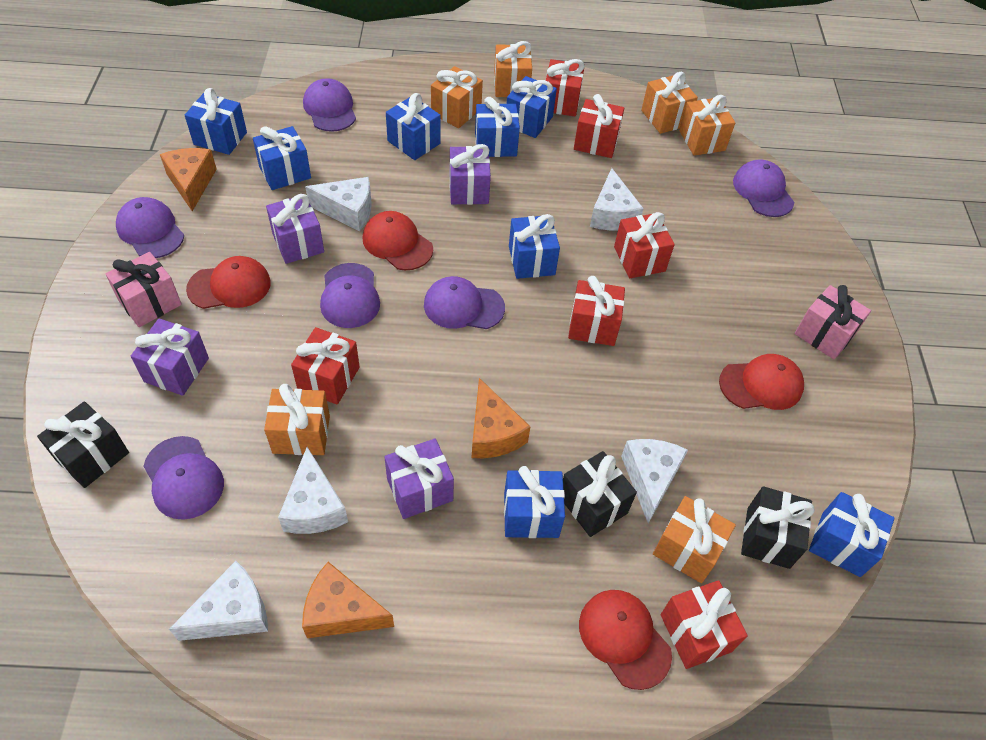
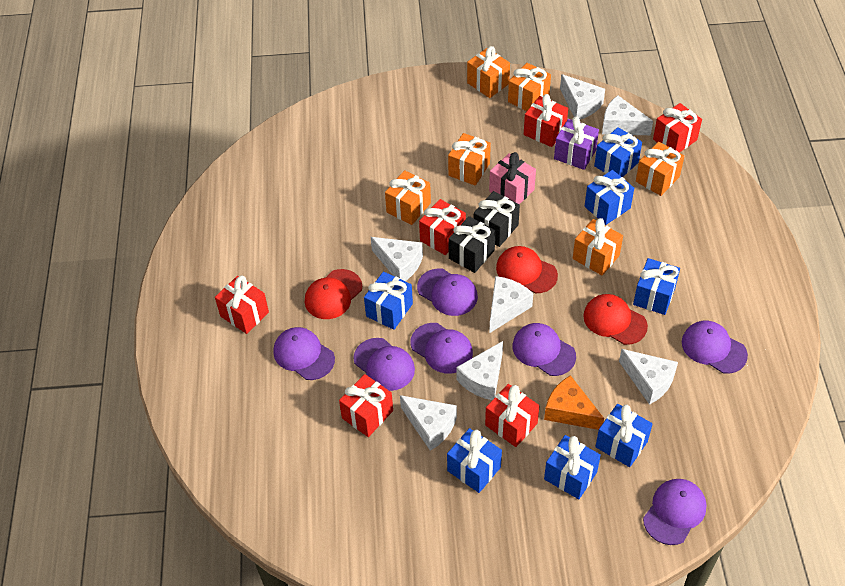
black gift: [37,401,129,488] [563,451,637,537] [741,486,815,569] = 3 -> [448,216,495,273] [474,191,520,247] = 2
blue gift: [185,88,247,155] [253,126,311,190] [386,93,440,160] [475,97,520,157] [504,466,565,538] [507,76,557,138] [509,214,560,279] [809,492,895,577] = 8 -> [364,272,413,330] [447,428,502,493] [544,435,601,499] [584,170,634,225] [594,127,642,177] [595,404,652,467] [633,258,680,315] = 7
orange cheese: [160,148,217,211] [302,562,394,638] [472,378,531,458] = 3 -> [544,375,604,430] = 1
pink gift: [106,252,182,327] [795,285,871,359] = 2 -> [489,152,536,204] = 1
purple cap: [116,197,184,258] [143,436,224,520] [303,78,356,132] [320,263,380,328] [424,276,505,329] [733,159,794,217] = 6 -> [273,327,335,380] [353,338,415,391] [411,323,473,374] [417,269,478,316] [512,323,576,376] [643,479,707,545] [682,321,748,374] = 7
purple gift: [131,318,209,396] [266,194,324,264] [385,438,454,519] [450,144,491,205] = 4 -> [554,116,599,170] = 1
red cap: [186,256,271,309] [363,211,433,270] [579,590,672,690] [719,354,804,410] = 4 -> [305,269,362,319] [496,246,558,294] [583,294,648,345] = 3
white cheese: [169,561,268,641] [278,447,348,534] [305,177,372,231] [590,168,644,230] [621,439,688,523] = 5 -> [371,237,423,281] [400,395,457,451] [456,341,503,400] [489,276,533,333] [560,74,605,119] [602,95,653,135] [619,349,678,405] = 7

